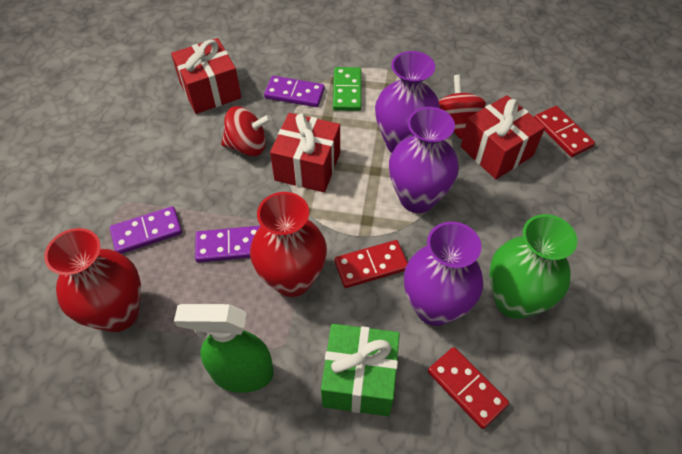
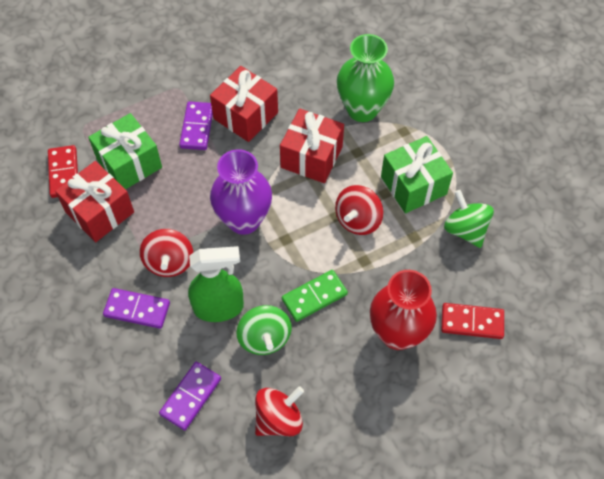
green gift: [321,324,400,416] = 1 -> [88,113,162,189] [381,136,453,213] = 2
green spinning top: none = 0 -> [236,305,292,355] [444,190,494,248] = 2
purple vase: [375,51,440,153] [389,107,459,213] [404,222,483,326] = 3 -> [210,149,272,235] = 1
red domino: [334,240,408,288] [428,347,509,429] [534,106,595,157] = 3 -> [48,145,78,198] [441,303,504,339] = 2
red spinning top: [221,106,272,156] [439,75,486,139] = 2 -> [140,229,193,277] [255,386,304,436] [335,185,383,235] = 3
red vase: [44,228,141,332] [250,192,327,297] = 2 -> [370,270,437,350] = 1

